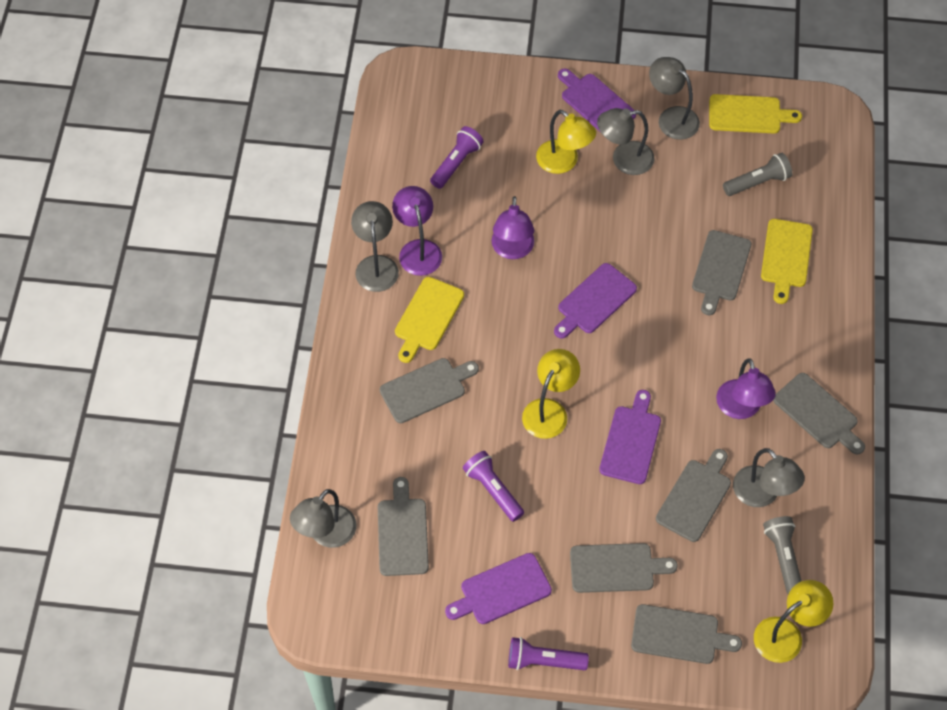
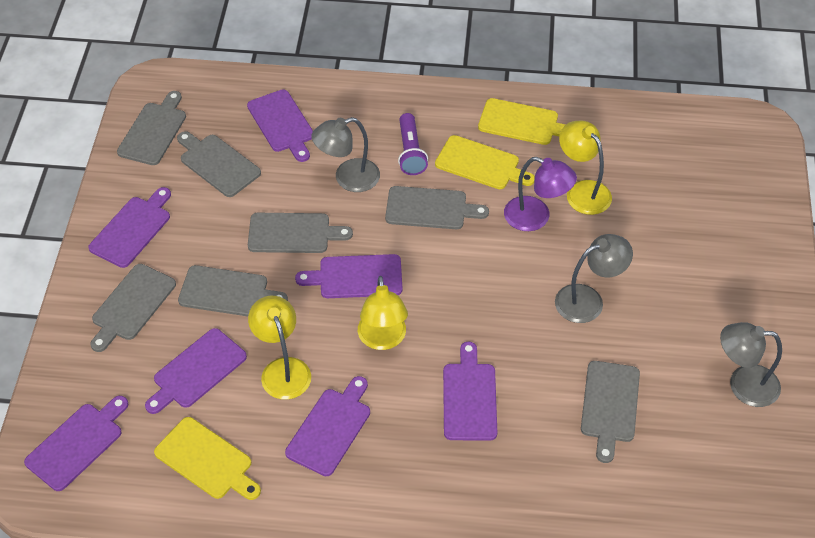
grey flashlight: [723,153,792,196] [763,516,801,594] = 2 -> none = 0
grey lamp: [290,489,356,548] [351,201,399,292] [597,108,655,175] [649,57,700,140] [733,448,805,507] = 5 -> [311,117,380,192] [555,234,633,323] [720,322,782,407] = 3
purple cutting board: [445,553,552,624] [554,263,637,339] [558,69,636,131] [599,390,661,484] = 4 -> [24,396,129,491] [88,187,171,268] [145,328,247,414] [247,89,313,162] [285,376,370,476] [295,254,402,298] [443,342,497,441] = 7
purple flashlight: [430,126,484,189] [463,451,524,522] [508,637,589,670] = 3 -> [398,113,428,175] = 1
purple lamp: [392,186,442,276] [491,196,534,259] [716,358,776,419] = 3 -> [504,157,577,231] = 1

